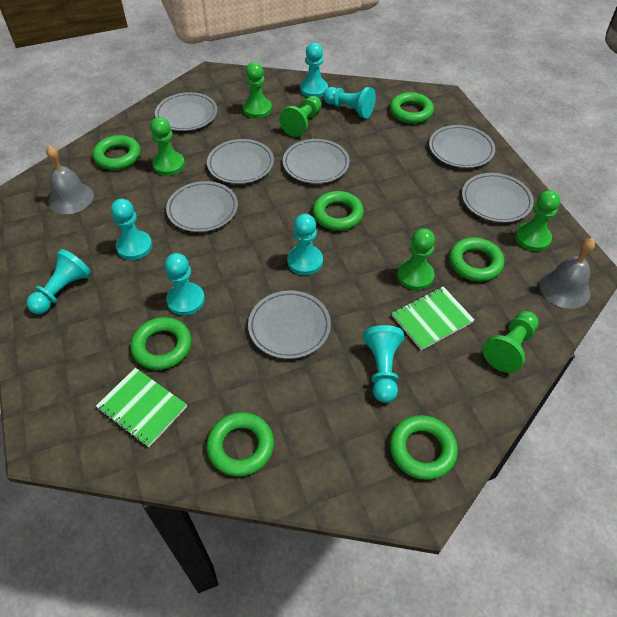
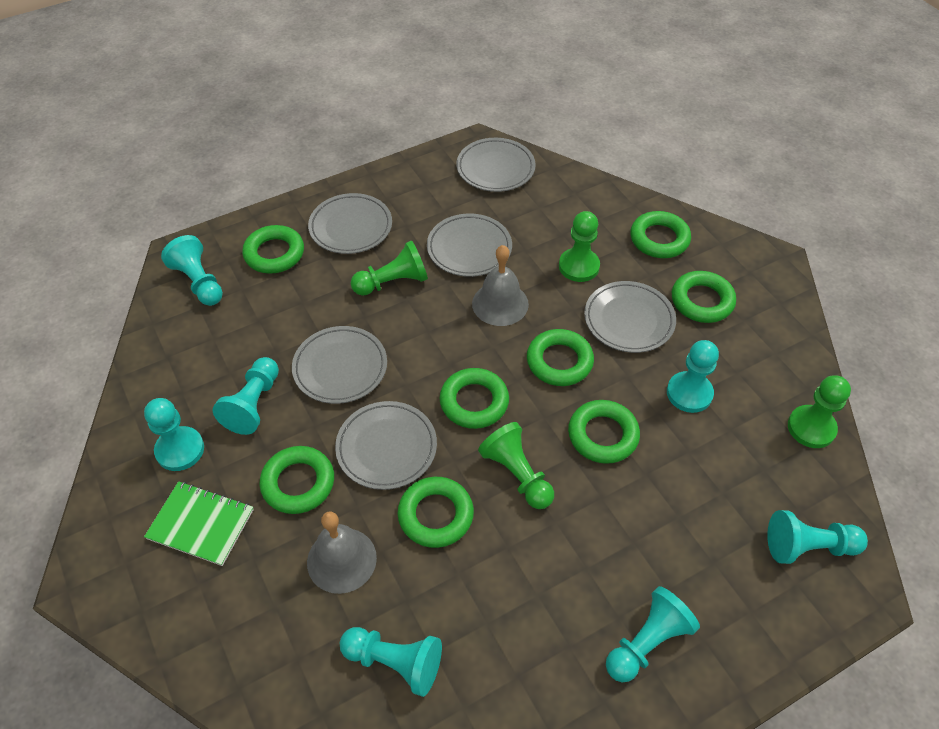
green notebook: [96,368,187,447] [392,286,474,350] = 2 -> [144,481,254,566] = 1
green pawn: [150,117,185,176] [243,62,272,118] [279,96,322,137] [397,228,435,290] [483,311,539,373] [515,190,560,251] = 6 -> [351,240,428,296] [478,422,554,509] [559,211,600,282] [788,375,851,448] = 4
green ring: [93,135,141,170] [131,317,192,370] [207,412,274,477] [313,191,364,231] [390,92,434,124] [390,415,458,480] [449,237,504,282] = 7 -> [242,225,304,274] [260,446,334,514] [398,477,474,548] [439,368,509,429] [527,329,594,386] [568,400,640,464] [630,211,691,258] [672,271,736,323] = 8
grey plate: [155,92,217,131] [166,181,238,232] [207,139,274,184] [248,290,331,359] [283,139,350,184] [429,125,495,168] [462,173,534,223] = 7 -> [292,326,387,404] [308,193,392,254] [335,401,437,490] [427,214,512,277] [457,138,536,192] [584,281,676,353] = 6

